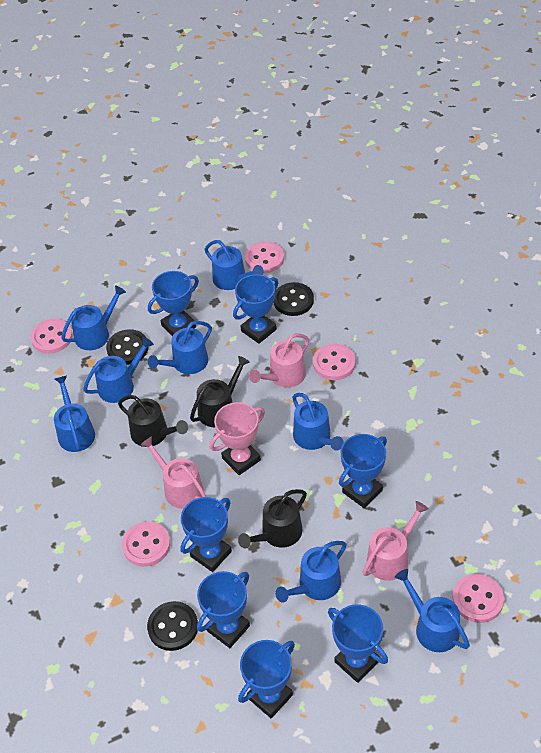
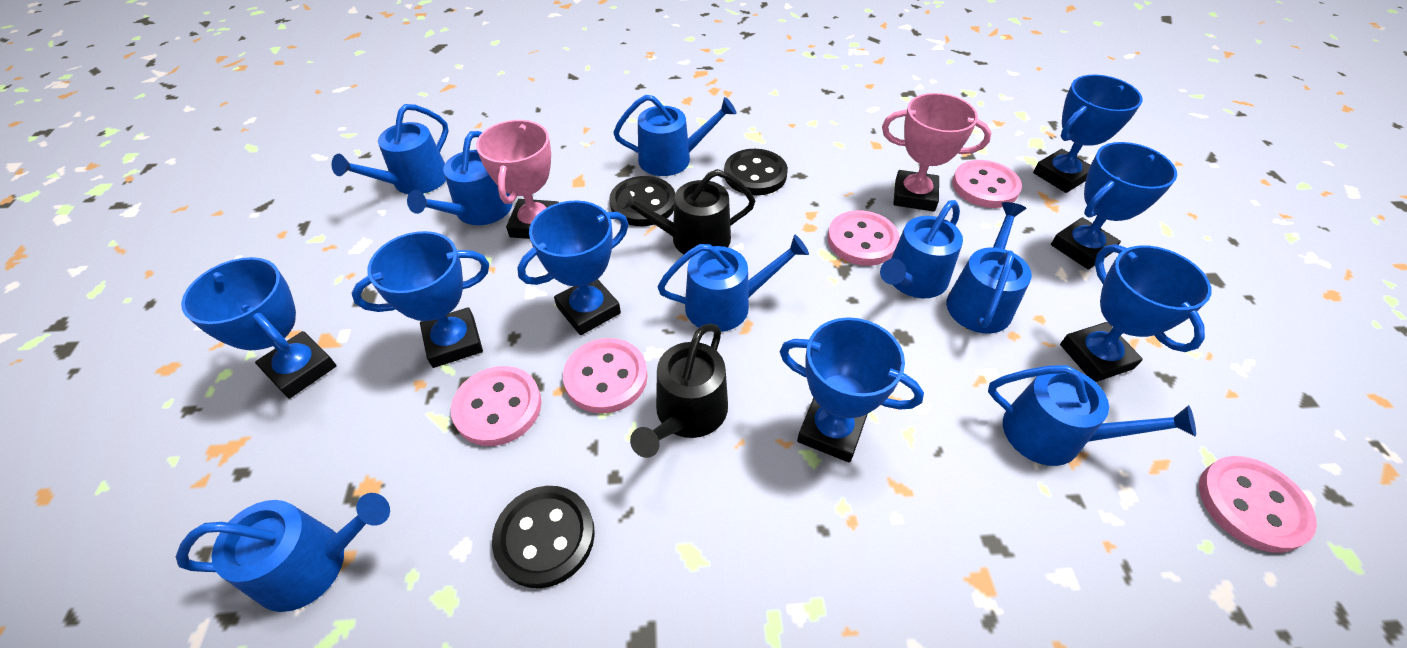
black watering can: [118,395,188,447] [190,356,250,428] [238,489,307,548] = 3 -> [616,169,755,254] [630,323,728,458] = 2
pink trophy: [210,402,265,475] = 1 -> [476,120,559,239] [882,93,991,212] = 2
pink watering can: [141,436,207,509] [249,333,309,388] [363,501,429,581] = 3 -> none = 0

